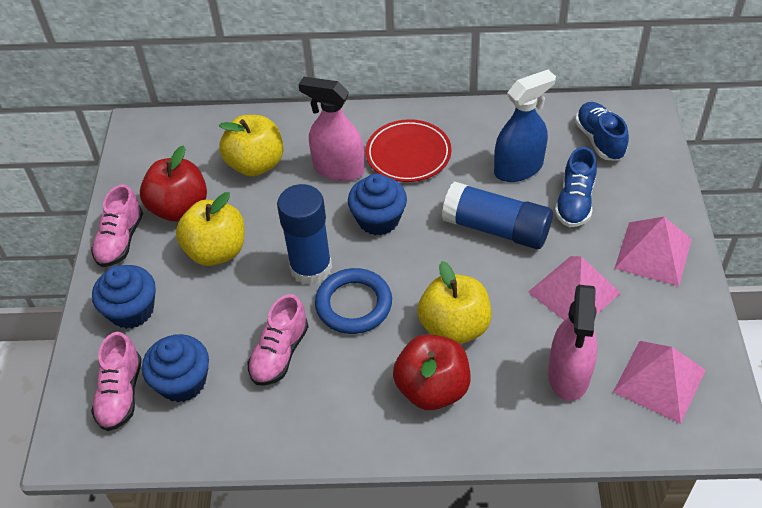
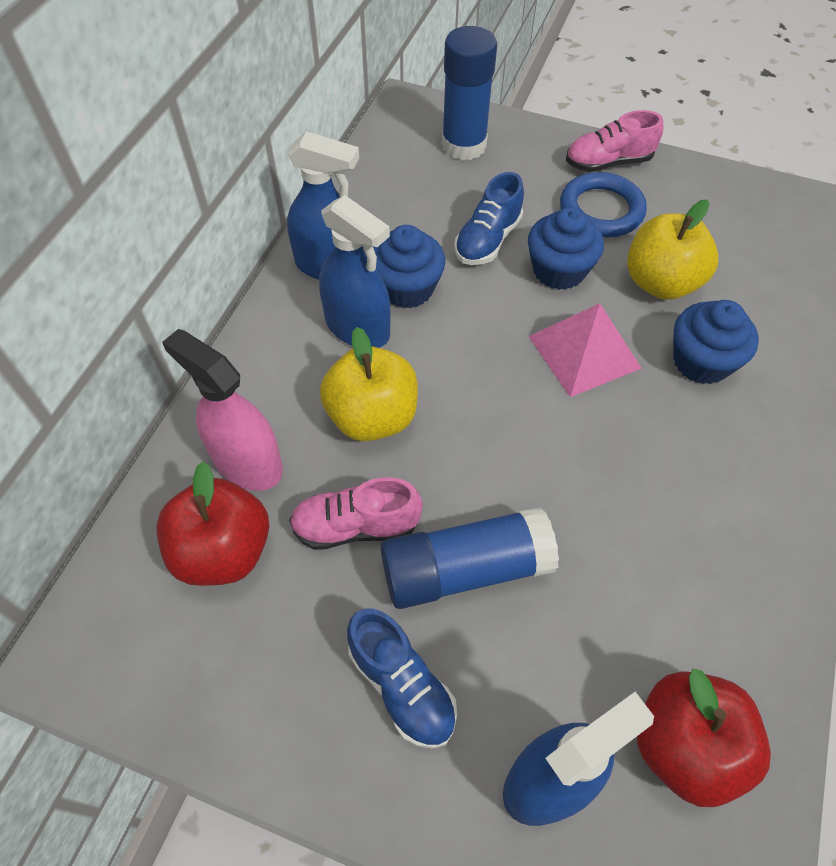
blue spray bottle: [494,69,556,182] = 1 -> [287,131,359,280] [319,195,391,348] [503,692,654,826] = 3
pink pyramid: [528,256,621,320] [613,341,706,424] [614,217,692,286] = 3 -> [528,303,642,397] = 1
pink shoe: [91,184,143,267] [91,332,142,431] [248,294,308,386] = 3 -> [289,477,423,550] [566,110,663,172] = 2
pink spray bottle: [298,77,365,181] [548,285,598,401] = 2 -> [162,329,283,491] = 1
red plate: [366,119,452,182] = 1 -> none = 0
yellow apple: [176,192,245,266] [219,115,283,177] [417,261,491,344] = 3 -> [320,327,418,441] [627,199,718,300] = 2

